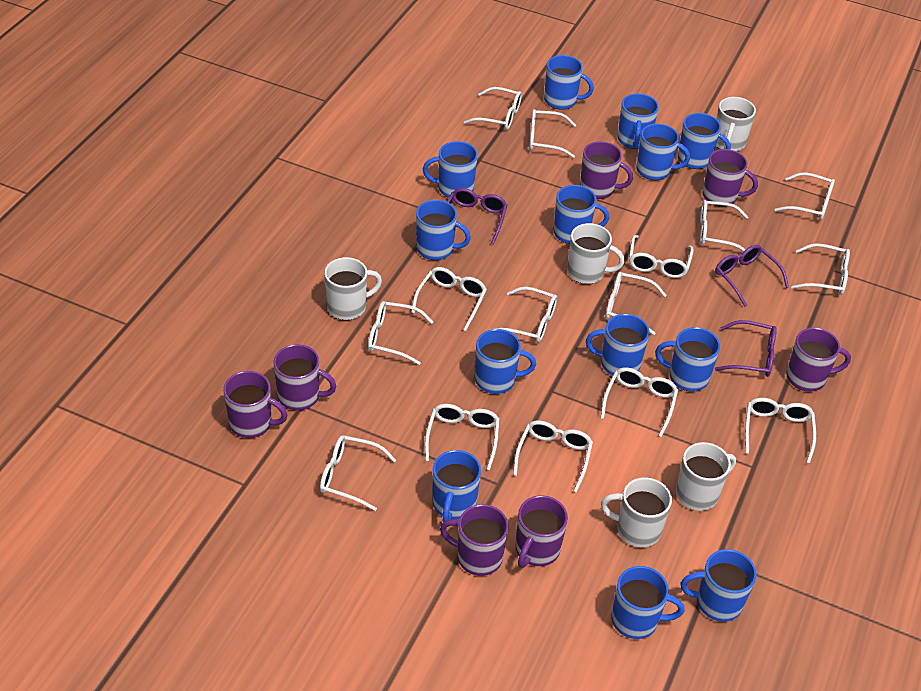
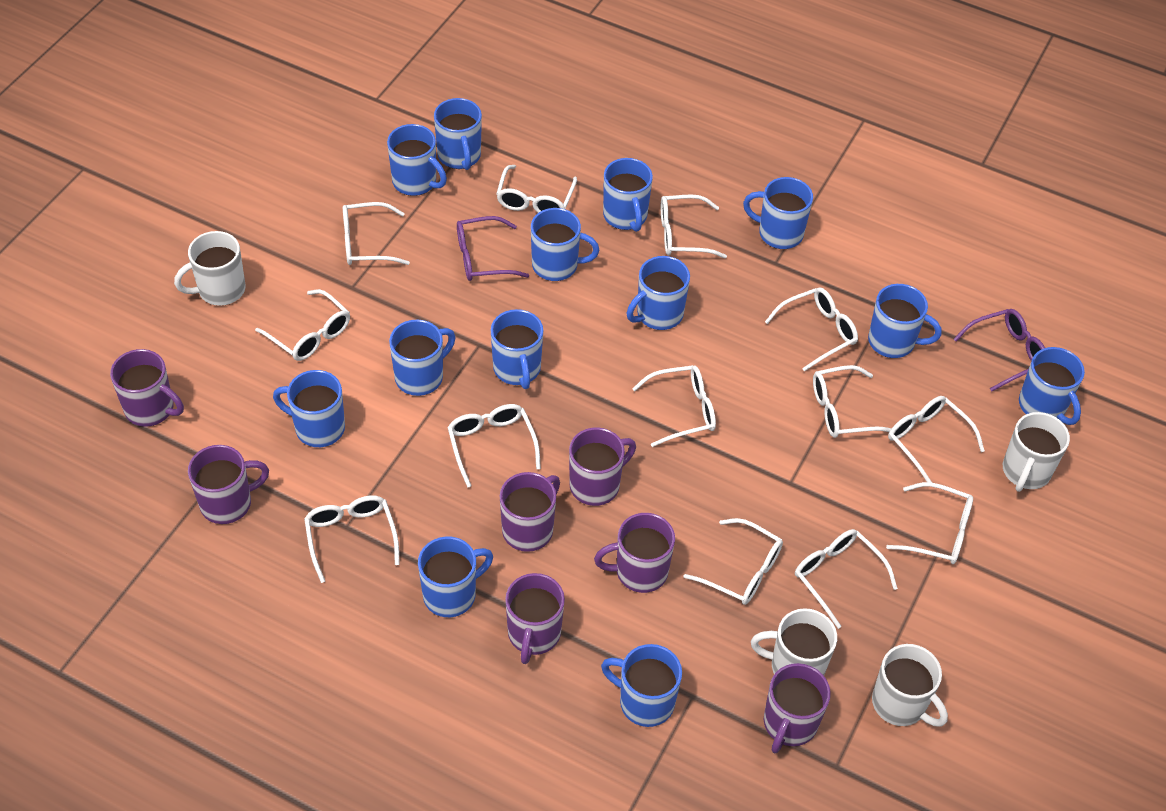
purple glasses: [447,188,507,244] [715,245,789,307] [715,320,777,377] = 3 -> [457,216,529,281] [954,309,1045,392] = 2
white glasses: [320,435,396,511] [368,301,433,365] [411,267,487,331] [425,404,500,470] [464,87,522,130] [489,287,557,343] [513,420,593,493] [529,109,576,158] [601,368,678,437] [605,272,667,335] [629,235,694,278] [700,200,748,252] [745,398,816,463] [774,172,835,220] [791,243,850,295] = 15 -> [255,289,350,361] [304,495,400,583] [343,202,410,265] [447,404,541,488] [496,165,577,213] [632,365,716,447] [661,195,727,258] [683,518,783,605] [765,287,858,371] [795,529,898,629] [813,365,892,438] [886,482,973,564] [888,396,985,483] = 13
white mug: [325,257,382,320] [567,223,625,284] [601,477,672,547] [676,442,736,511] [716,97,756,152] = 5 -> [174,231,246,306] [751,608,837,675] [872,644,948,727] [1003,412,1070,492] = 4

